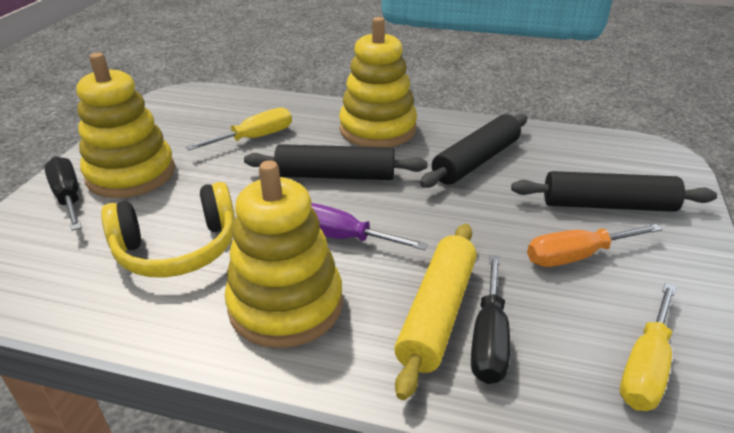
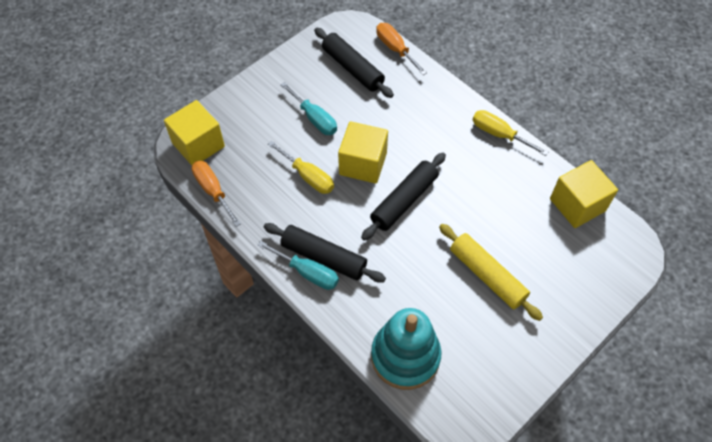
black screwdriver: [44,157,82,231] [471,255,510,384] = 2 -> none = 0
orange screwdriver: [527,224,663,267] = 1 -> [192,161,241,227] [376,23,427,75] = 2
purple screwdriver: [311,203,428,250] = 1 -> none = 0
turquoise screwdriver: none = 0 -> [257,241,339,290] [280,82,337,135] = 2
turquoise stacking toy: none = 0 -> [371,308,441,390] = 1
yellow cube: none = 0 -> [164,100,225,165] [338,121,388,184] [550,160,618,228] = 3
yellow headphones: [101,182,235,278] = 1 -> none = 0
yellow stacking toy: [76,53,175,198] [225,161,343,348] [339,17,417,147] = 3 -> none = 0

